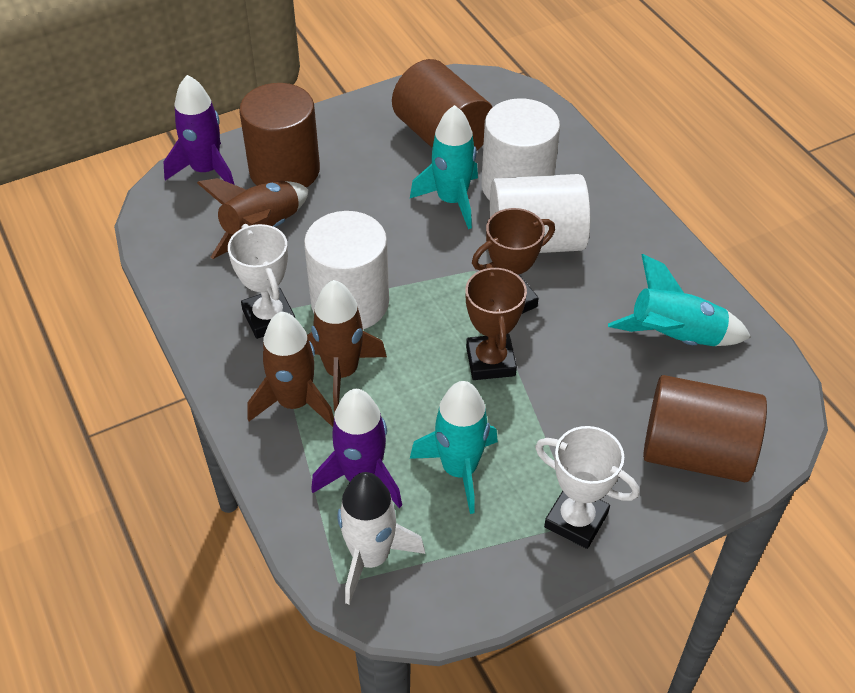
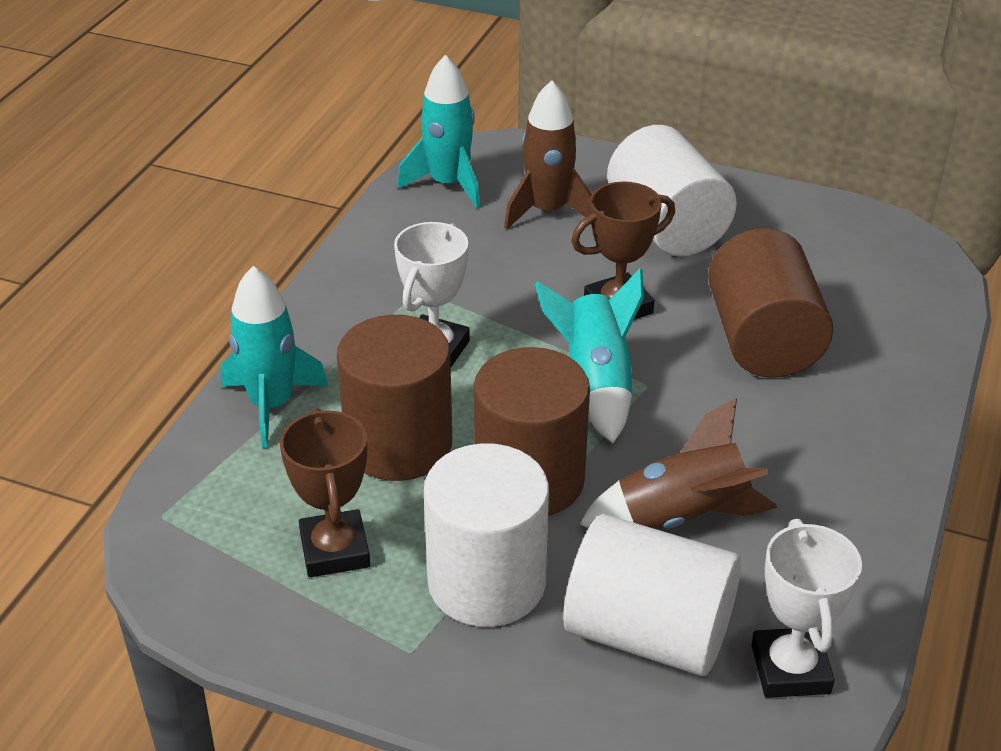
brown rocket: [197,178,308,259] [247,311,334,427] [307,280,387,411] = 3 -> [504,80,592,230] [579,398,777,529] = 2
purple rocket: [164,75,235,185] [311,389,402,508] = 2 -> none = 0
white rocket: [338,472,425,605] = 1 -> none = 0

